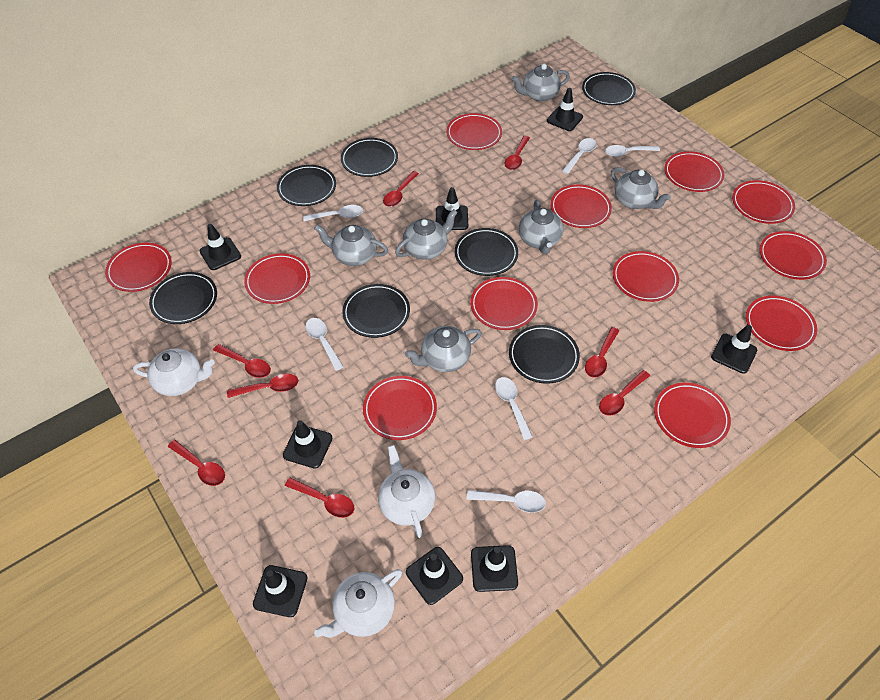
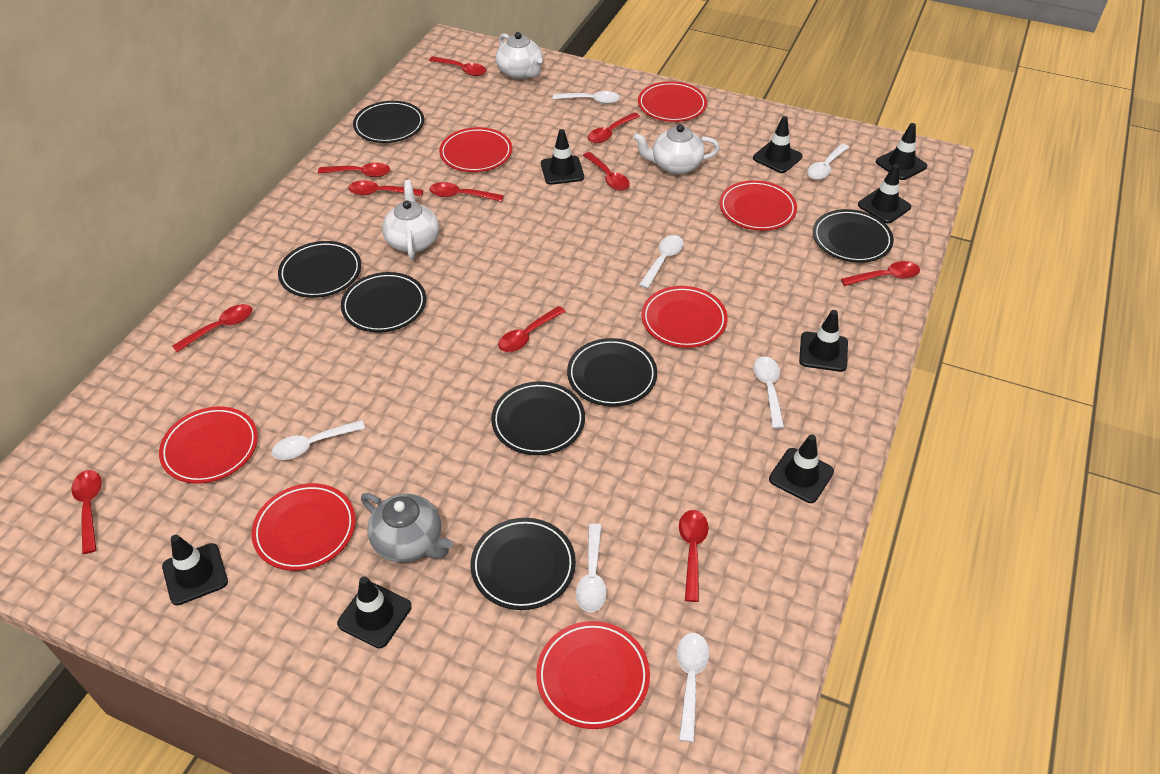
grey teapot: [314,225,388,266] [395,209,458,260] [405,326,481,372] [512,64,570,102] [519,200,563,254] [611,167,671,209] = 6 -> [361,493,453,563] = 1
red plate: [105,243,172,292] [244,253,310,304] [363,376,437,440] [446,113,502,150] [470,277,538,330] [550,184,612,228] [613,251,679,302] [654,382,731,448] [664,151,724,192] [732,180,795,224] [746,296,817,351] [760,231,827,280] = 12 -> [159,406,258,484] [251,483,356,571] [439,127,512,172] [536,621,650,729] [638,81,707,122] [642,286,728,348] [719,180,797,231] = 7
red spoon: [168,440,225,486] [213,344,271,378] [227,374,298,398] [285,477,354,518] [383,171,419,207] [505,136,530,170] [585,327,619,378] [599,370,650,416] = 8 -> [71,470,102,554] [172,304,252,352] [318,163,390,177] [348,180,423,196] [429,56,486,76] [429,182,504,202] [498,306,565,352] [583,152,630,191] [588,112,640,143] [679,510,709,602] [841,261,920,286] = 11
white spoon: [303,205,363,222] [305,318,344,371] [467,490,546,513] [495,377,533,440] [562,138,596,174] [605,145,660,157] = 6 -> [272,420,365,460] [553,91,620,104] [576,523,607,612] [639,235,684,289] [677,633,709,742] [753,356,784,429] [807,144,849,180] = 7

